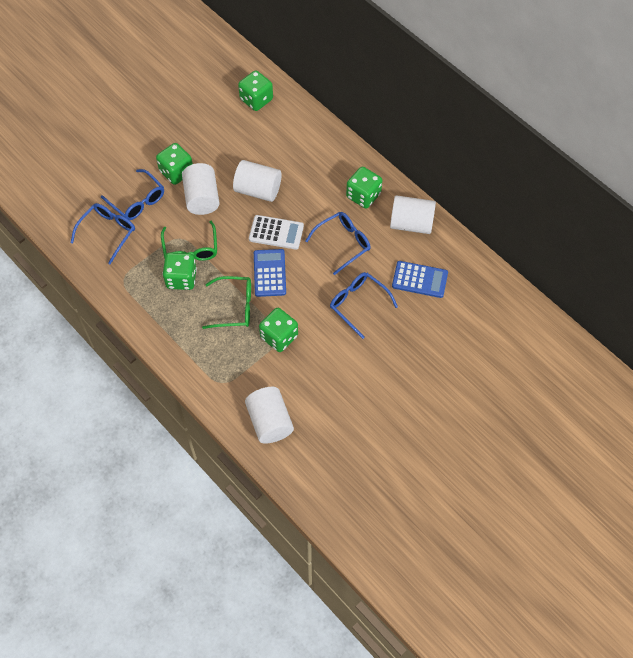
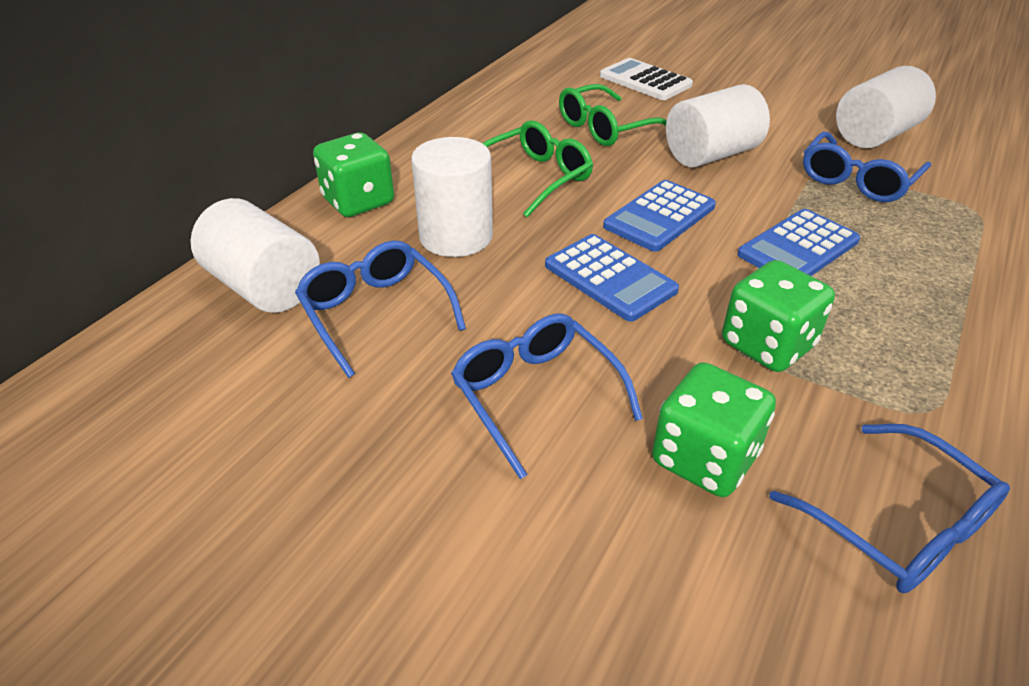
blue calculator: [254,249,286,297] [392,261,448,298] = 2 -> [545,234,679,322] [603,180,716,252] [737,209,860,276] = 3
green dice: [156,143,193,185] [163,253,197,290] [238,70,273,111] [259,308,298,352] [346,167,382,209] = 5 -> [313,133,394,217] [652,362,776,497] [722,260,835,372] = 3

